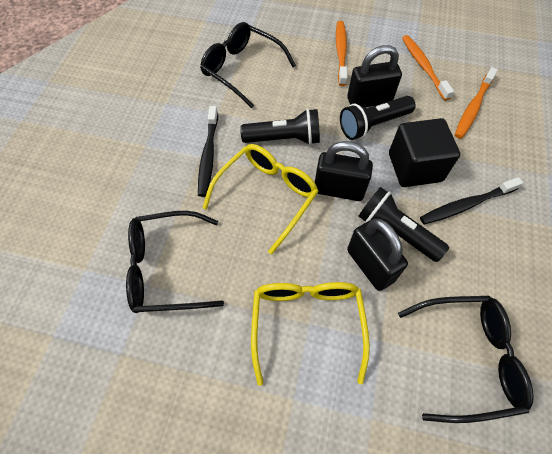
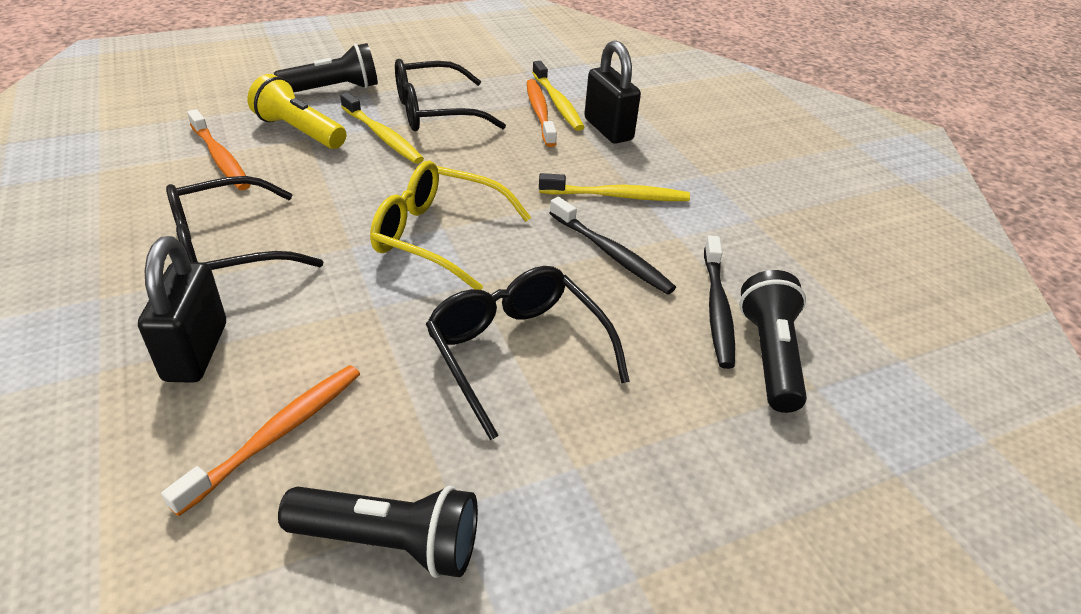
black cube: [389,118,460,187] = 1 -> none = 0
black padlock: [315,141,373,201] [347,45,402,107] [347,219,408,291] = 3 -> [138,236,226,383] [584,40,641,144] = 2
yellow flashlight: none = 0 -> [247,74,346,149] = 1
yellow glasses: [203,144,319,254] [251,282,370,386] = 2 -> [370,161,531,290] = 1
yellow toothbrush: none = 0 -> [340,92,424,164] [532,61,585,131] [539,173,690,201] = 3

